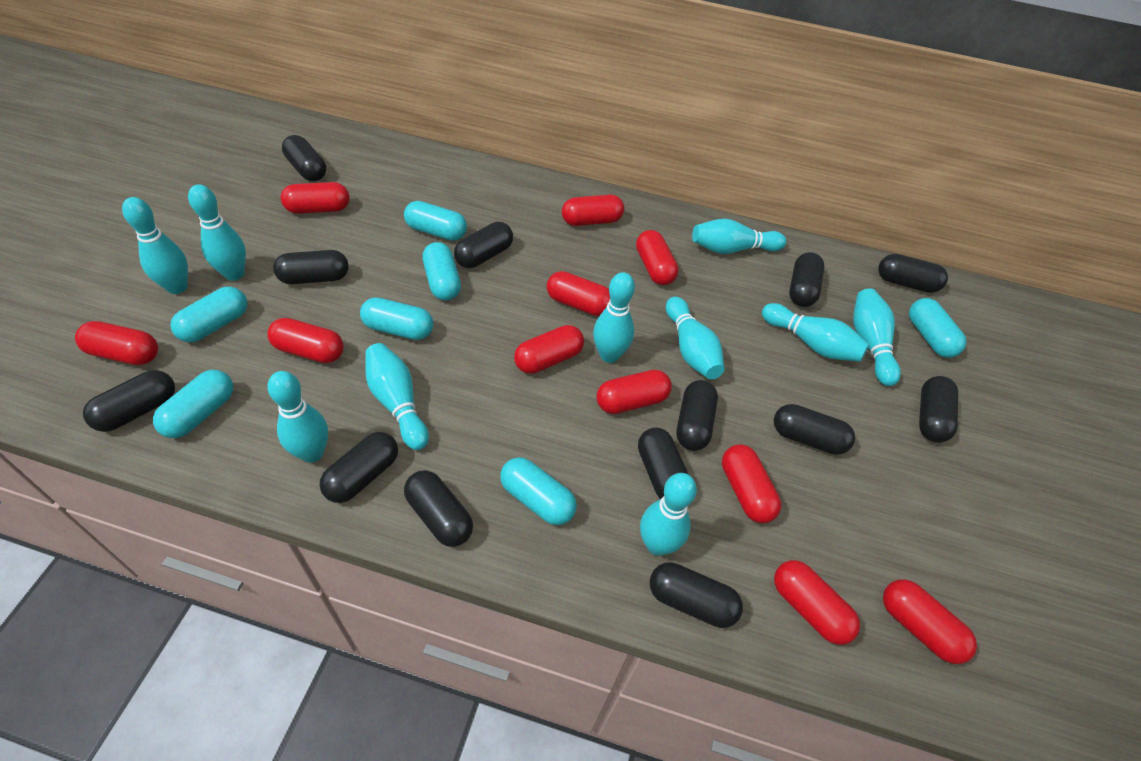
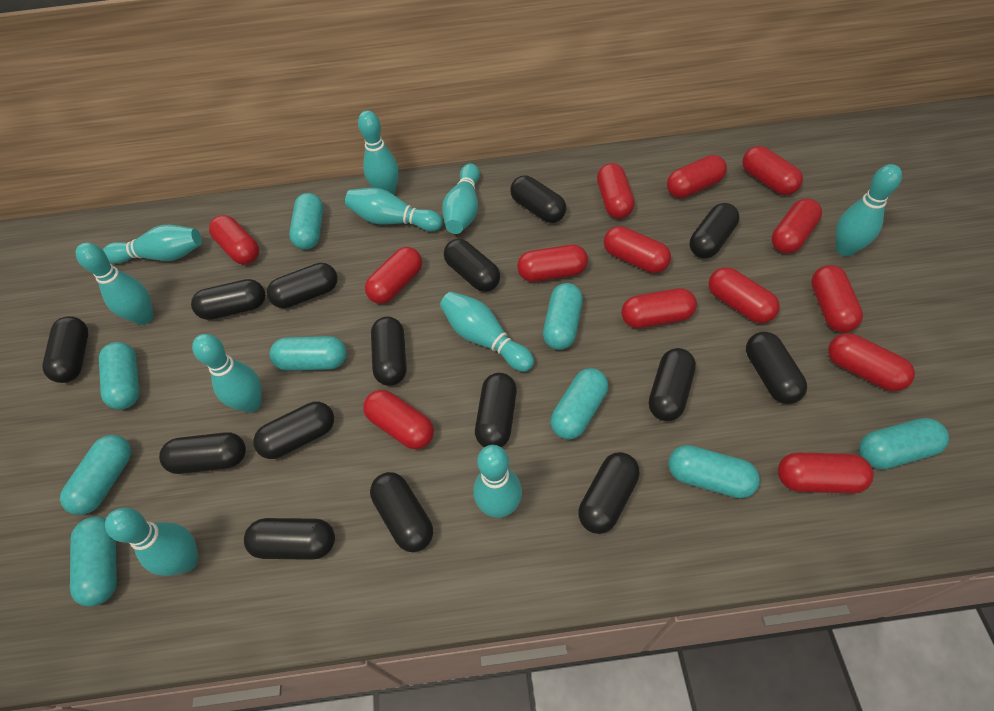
black capsule: [83,370,175,432] [273,250,349,284] [282,135,326,181] [319,432,398,503] [404,470,473,547] [454,222,513,268] [638,427,689,499] [650,562,743,628] [677,380,718,451] [774,404,855,455] [789,252,824,307] [878,254,948,293] [919,376,958,443] = 13 -> [43,316,88,383] [159,432,246,474] [191,279,265,320] [244,518,335,560] [254,402,334,459] [267,263,338,308] [370,472,433,552] [371,316,407,386] [444,239,500,292] [475,373,517,447] [510,175,566,223] [578,452,640,534] [649,348,696,421] [690,203,739,258] [746,332,807,404] = 15
red capsule: [75,321,158,365] [267,318,344,363] [281,182,349,214] [514,325,584,374] [547,271,610,316] [562,194,624,226] [596,370,672,414] [636,230,679,285] [722,444,781,523] [774,560,860,645] [883,580,977,664] = 11 -> [209,215,259,265] [363,390,434,449] [365,247,422,304] [517,245,588,282] [597,163,635,219] [604,226,671,273] [621,288,697,328] [667,155,727,198] [708,267,780,323] [742,146,803,195] [772,198,822,254] [778,452,874,493] [811,265,863,333] [828,333,915,391] = 14
turquoise capsule: [153,370,233,438] [170,286,247,342] [360,297,433,340] [404,201,467,241] [422,242,461,300] [500,457,577,525] [909,298,967,358] = 7 -> [60,435,131,515] [70,517,117,607] [99,342,139,410] [270,336,347,371] [289,193,324,250] [543,283,583,350] [550,368,608,440] [668,445,760,498] [859,418,949,469] = 9

